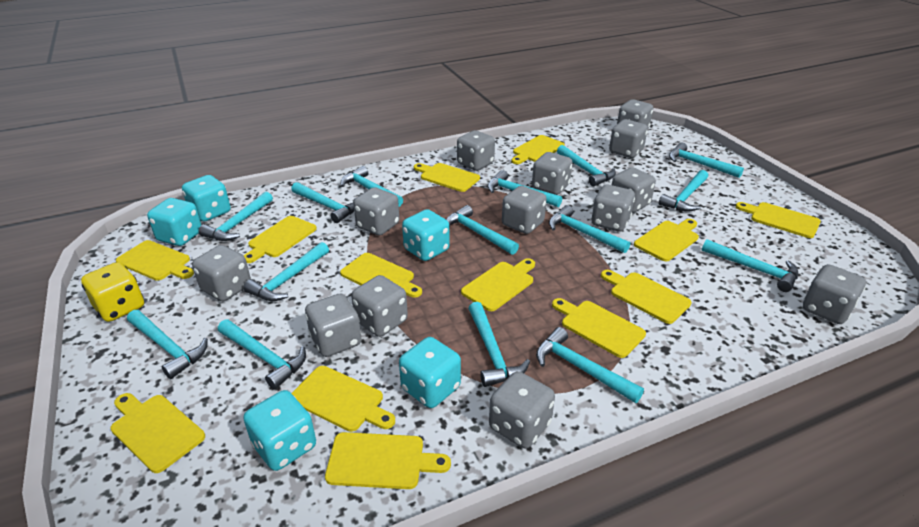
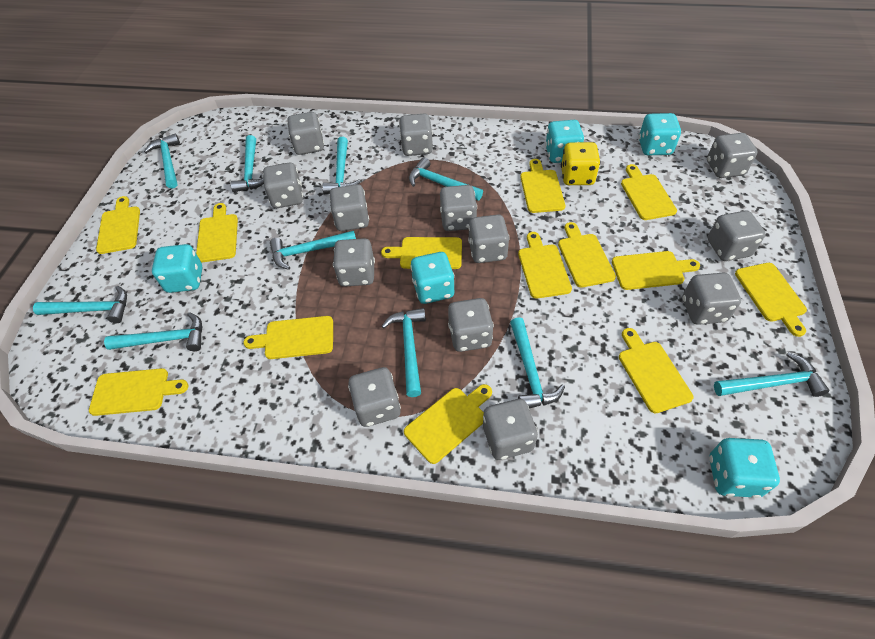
turquoise hammer: [127,310,208,379] [198,192,273,241] [218,319,306,389] [243,242,329,301] [291,182,356,223] [341,166,403,207] [446,205,519,255] [468,302,530,387] [487,170,562,207] [536,327,644,403] [549,205,630,253] [557,145,616,186] [659,170,708,212] [669,143,744,178] [702,239,798,292] = 15 -> [33,286,127,323] [104,312,202,351] [144,133,180,189] [230,135,264,192] [270,230,356,270] [322,137,361,194] [381,308,426,397] [409,157,483,200] [510,317,565,409] [714,352,829,397] = 10

